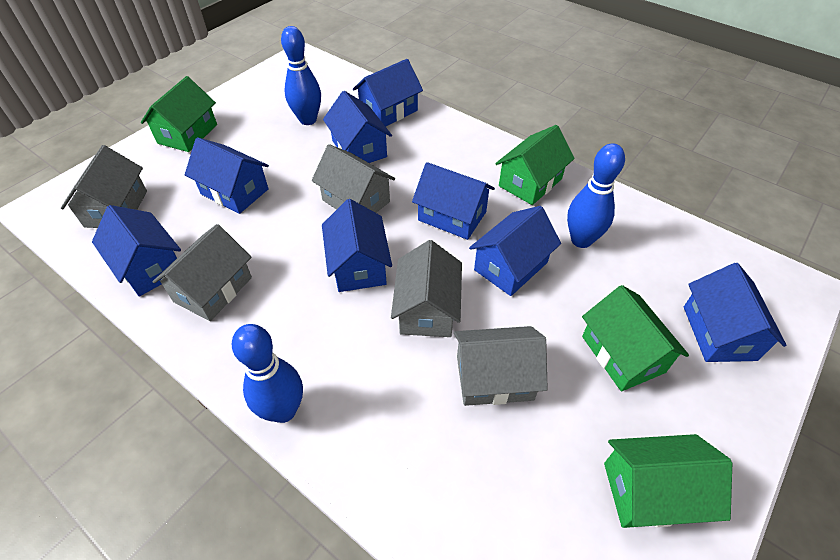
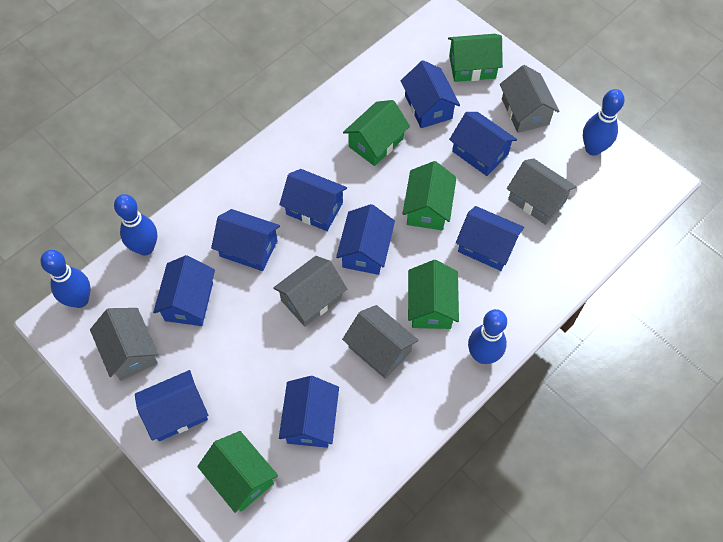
blue bowling pin: [232,324,303,423] [281,26,321,125] [567,143,625,248] = 3 -> [41,250,91,308] [114,194,157,255] [468,309,507,364] [583,89,625,156] = 4
blue house: [92,205,181,297] [185,137,269,214] [322,199,392,292] [323,91,392,163] [353,59,423,127] [412,162,495,240] [469,206,561,296] [684,263,787,362] = 8 -> [135,370,208,441] [153,255,215,326] [211,209,280,271] [279,169,347,231] [279,376,339,448] [336,204,395,275] [401,60,460,128] [449,112,517,176] [456,206,524,271] = 9
green house: [141,76,217,152] [495,125,575,205] [582,285,689,392] [604,434,732,528] = 4 -> [197,431,278,513] [343,100,410,166] [402,161,457,230] [408,260,459,329] [448,34,503,82] = 5

